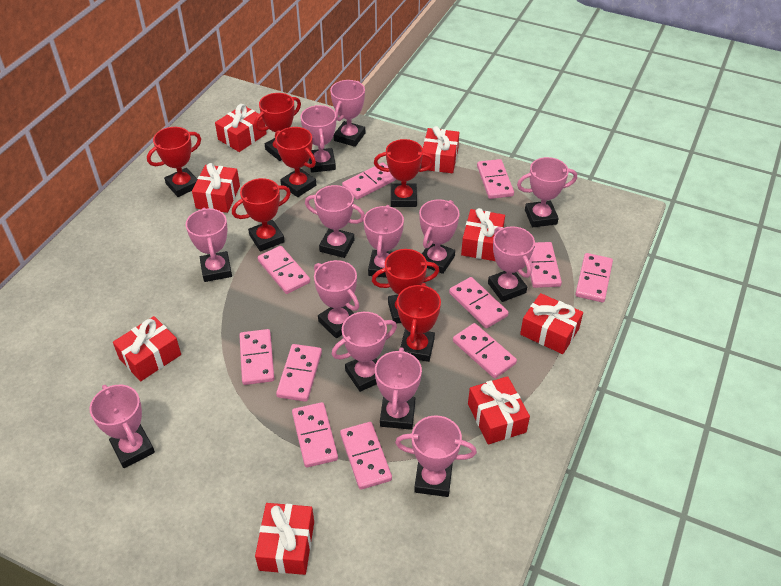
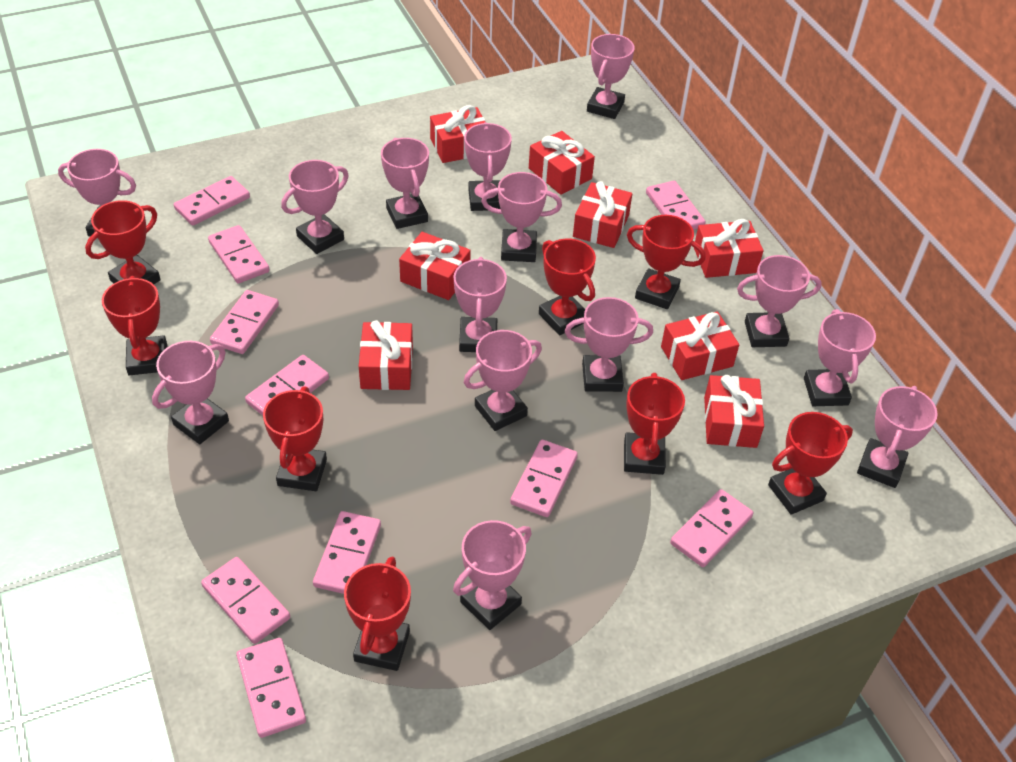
pink domino: [239,329,275,385] [258,246,310,294] [276,344,322,402] [292,402,338,468] [340,422,392,490] [342,162,397,200] [449,277,509,328] [453,323,517,378] [477,159,514,199] [529,242,562,288] [575,253,613,302] = 11 -> [174,176,250,226] [201,557,290,644] [208,225,270,283] [210,290,279,354] [236,638,306,738] [245,355,329,416] [313,511,381,594] [510,440,578,517] [646,181,705,230] [670,489,753,567] = 10
pink trophy: [90,385,155,468] [186,208,232,282] [301,105,336,173] [305,185,365,258] [314,260,359,338] [330,80,365,147] [332,312,397,392] [363,205,404,278] [375,347,422,430] [395,416,477,497] [419,199,460,274] [488,226,535,302] [517,157,577,227] = 13 -> [58,149,136,237] [152,341,229,444] [281,160,349,254] [381,138,429,229] [453,257,507,352] [453,520,532,630] [464,122,512,211] [464,330,542,431] [481,172,562,262] [565,297,653,392] [587,34,635,119] [737,255,822,347] [804,309,876,406] [857,386,937,488] = 14
red trophy: [147,127,201,197] [232,178,291,252] [254,93,301,161] [275,127,316,197] [372,249,439,324] [374,139,435,207] [397,283,441,362] = 7 -> [85,200,161,284] [102,276,167,376] [263,386,327,491] [344,557,411,671] [539,239,596,335] [624,373,685,475] [627,215,706,309] [768,412,853,515] = 8

